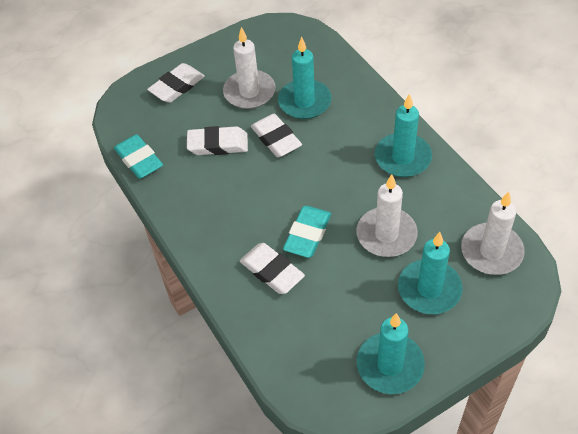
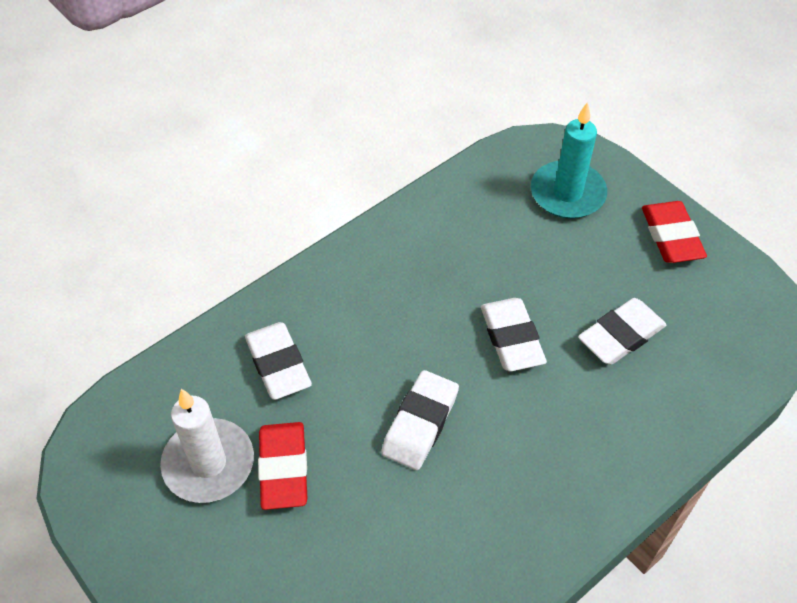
red eraser: none = 0 -> [258,422,307,510] [642,201,707,263] = 2
turquoise candle: [278,37,331,119] [357,313,425,394] [375,94,432,177] [398,232,463,314] = 4 -> [531,102,607,219] = 1
turquoise eraser: [114,134,163,179] [283,206,331,258] = 2 -> none = 0
white candle: [223,27,276,109] [356,174,418,257] [461,192,525,275] = 3 -> [160,389,254,503] = 1

